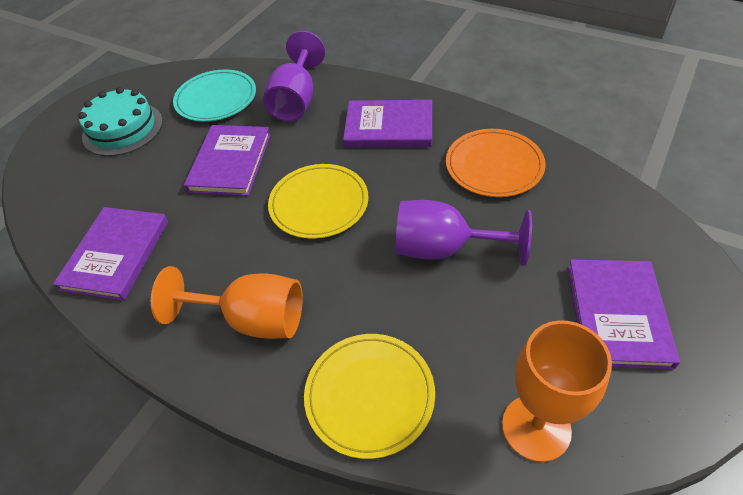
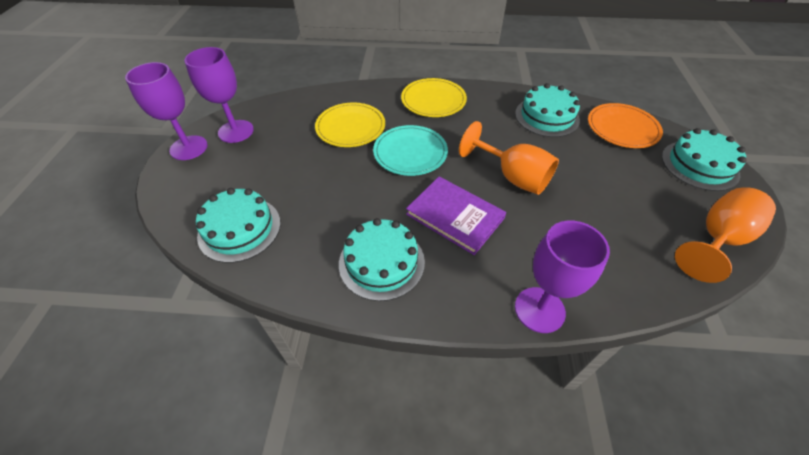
purple book: [53,207,168,301] [184,125,271,196] [343,100,432,147] [568,260,680,369] = 4 -> [406,176,506,255] = 1
purple goblet: [263,31,325,122] [396,200,532,266] = 2 -> [125,62,207,160] [184,47,254,143] [515,220,610,333] = 3
turquoise cake: [78,87,163,156] = 1 -> [196,188,281,263] [339,218,425,301] [515,83,580,137] [662,128,746,191] = 4

